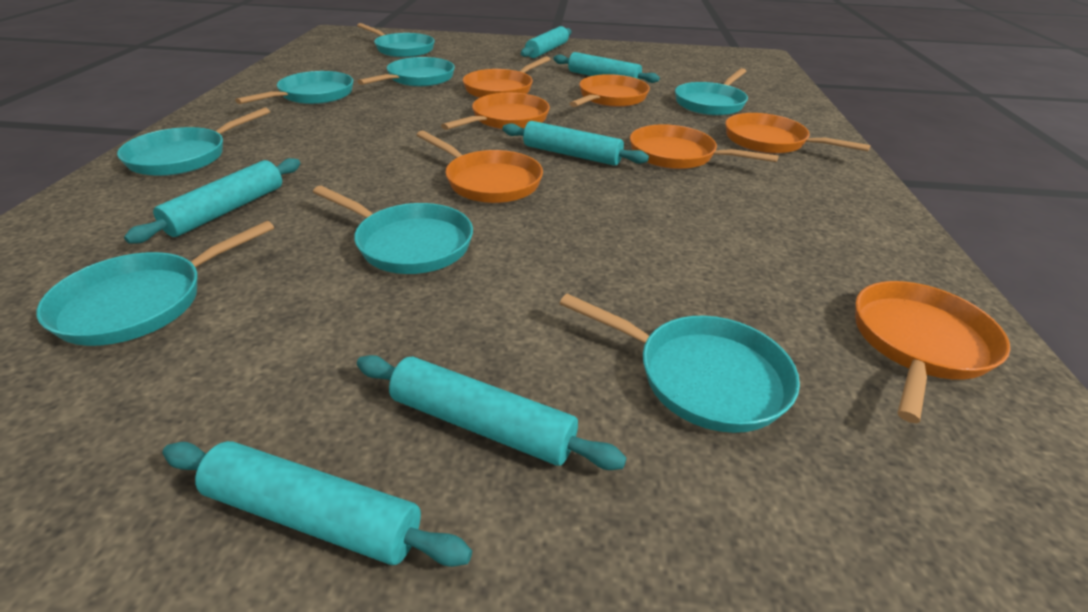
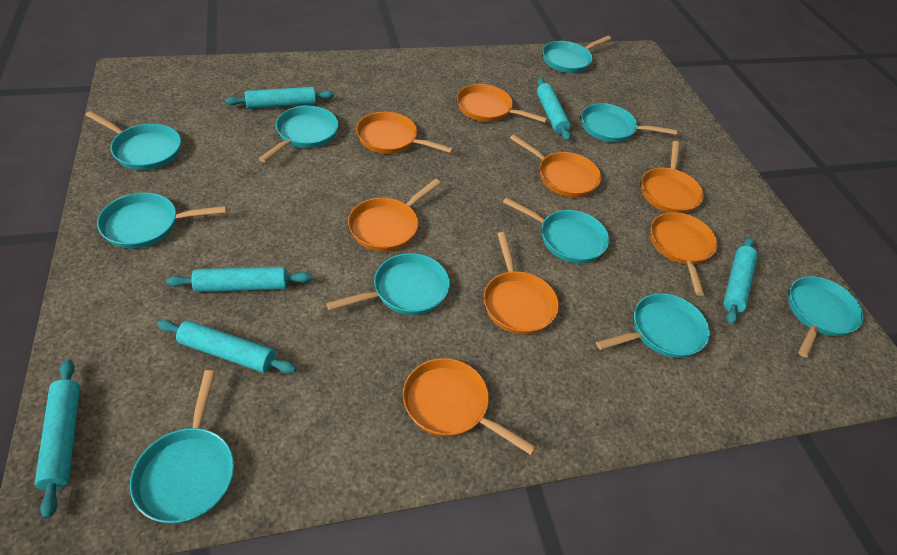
orange pan: [417,131,543,203] [441,93,550,130] [463,56,550,98] [569,74,650,107] [630,124,779,169] [725,113,871,154] [855,281,1010,423] = 7 -> [348,179,440,251] [356,112,453,154] [403,358,536,455] [457,84,548,123] [484,232,559,335] [510,134,601,197] [641,141,704,214] [650,212,718,296] = 8
turquoise pan: [36,221,274,346] [117,107,270,176] [235,71,353,104] [313,186,473,274] [357,23,435,57] [357,57,455,87] [560,294,800,433] [675,68,748,116] = 8 -> [86,111,181,170] [97,193,226,249] [130,370,234,523] [259,106,339,162] [326,253,450,315] [503,197,609,263] [542,36,611,73] [581,103,677,142] [596,293,710,358] [788,276,864,358] = 10

